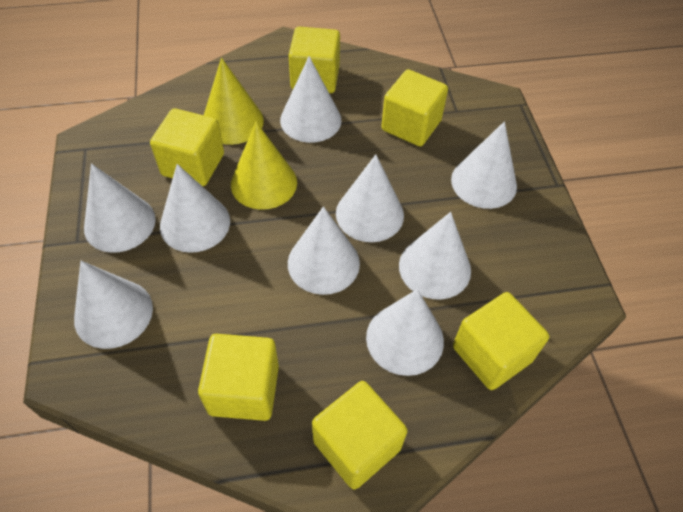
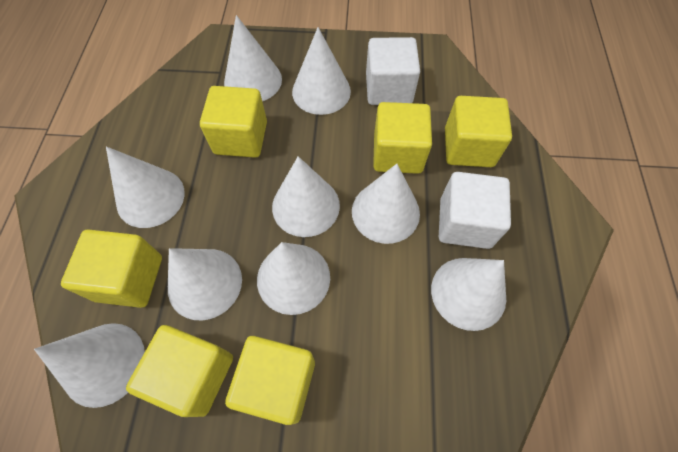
white cube: none = 0 -> [366,37,420,105] [439,172,511,249] = 2
yellow cone: [204,58,264,145] [231,122,297,210] = 2 -> none = 0

